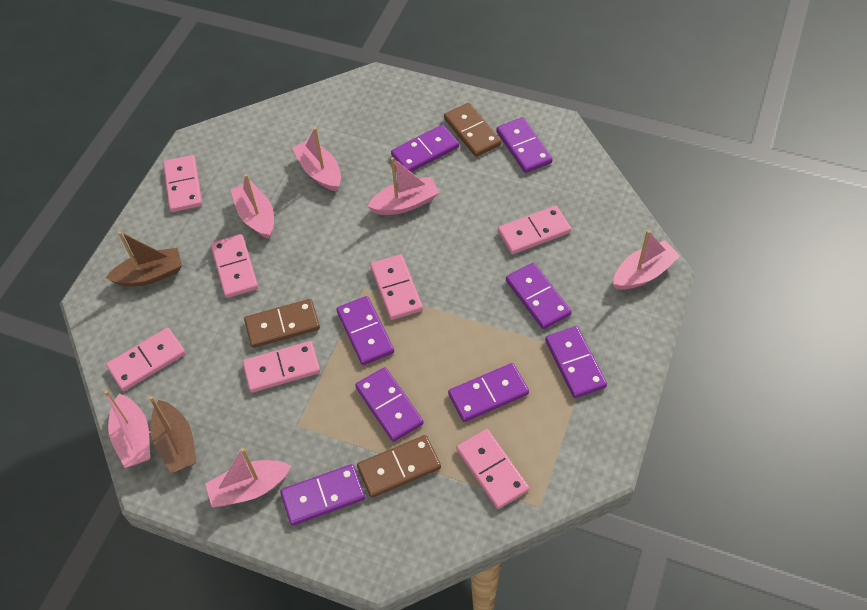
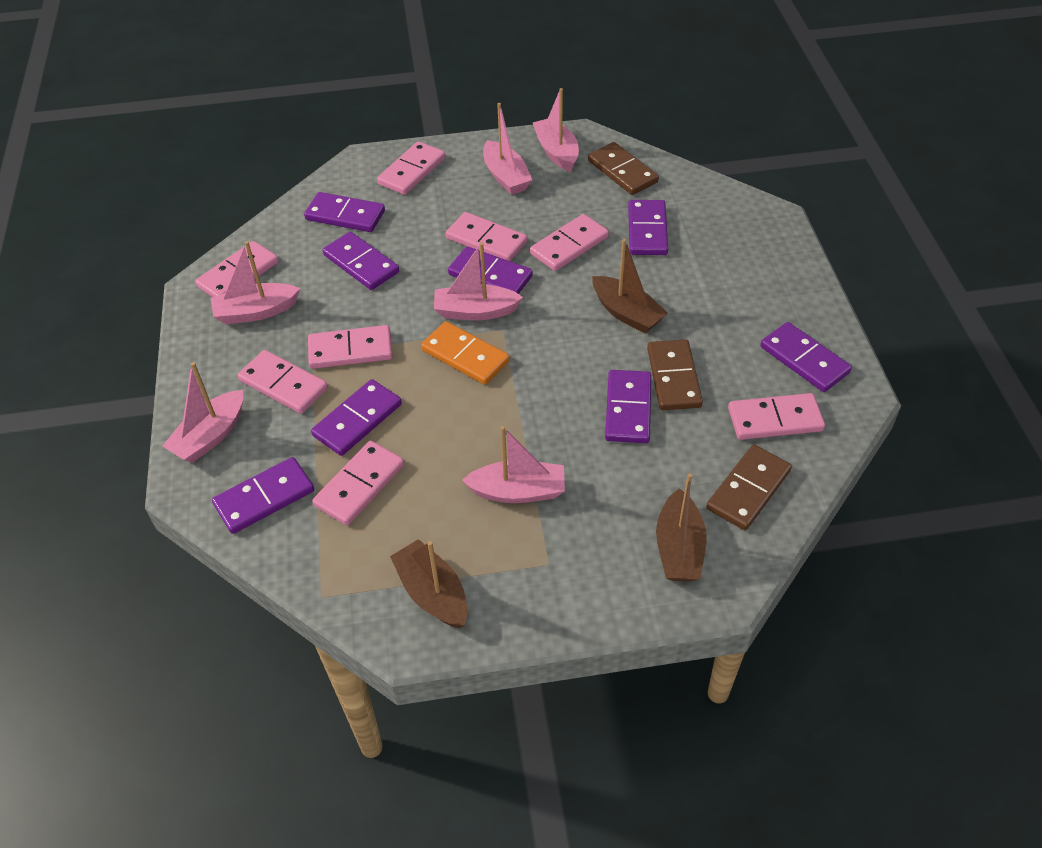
brown boat: [106,231,182,287] [149,396,197,473] = 2 -> [390,539,467,628] [592,239,668,333] [656,473,706,581] = 3
orange domino: none = 0 -> [421,321,510,385] = 1
pink domino: [106,328,186,391] [163,155,202,212] [211,234,258,298] [243,341,320,393] [370,254,423,320] [456,429,529,509] [498,206,571,254] = 7 -> [195,241,279,297] [238,350,328,414] [308,325,393,369] [312,441,404,526] [377,141,445,195] [446,212,527,261] [530,214,609,271] [728,393,825,440] = 8

